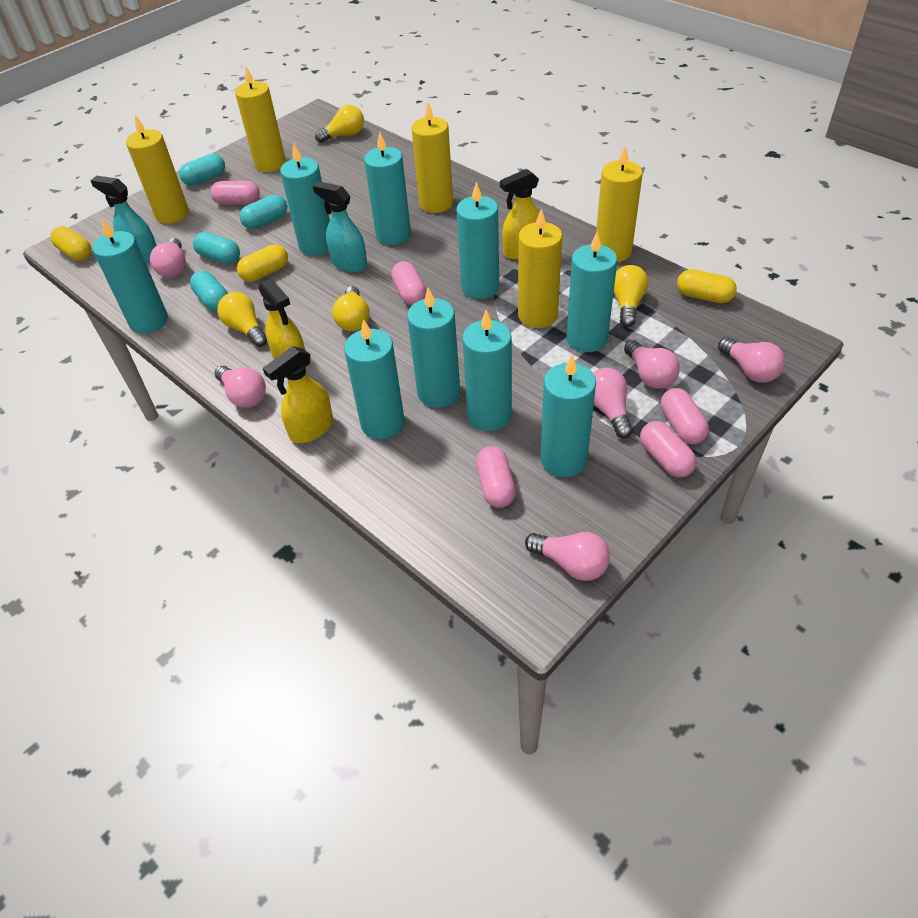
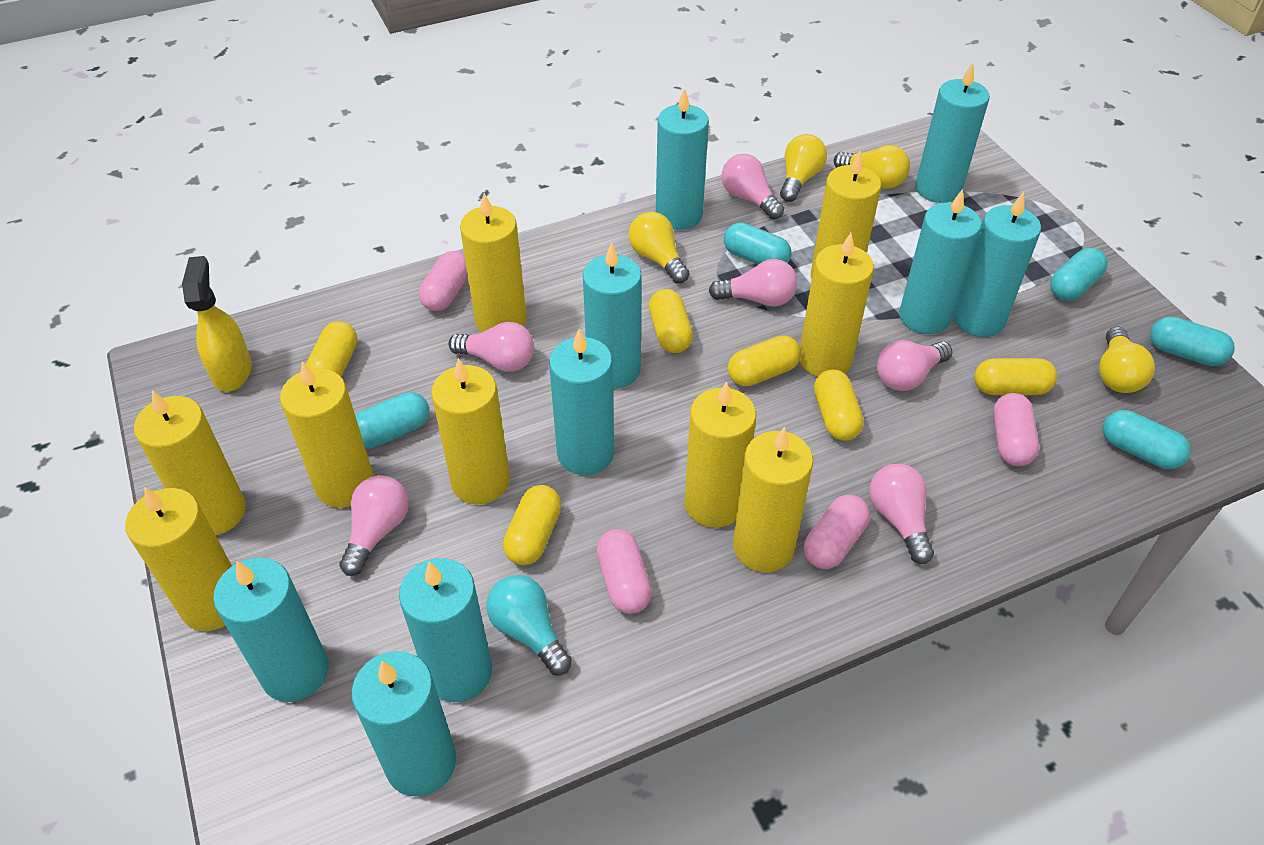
pink capsule: [210,181,260,205] [391,261,427,305] [476,446,516,508] [640,421,697,477] [661,388,709,444] = 5 -> [419,251,468,311] [596,529,652,614] [804,495,870,569] [993,393,1039,466] = 4
turquoise capsule: [179,154,225,186] [190,271,228,311] [193,232,240,264] [240,194,287,229] = 4 -> [355,392,429,448] [724,223,791,265] [1050,248,1108,301] [1103,410,1191,469] [1150,316,1235,366] = 5
turquoise light bulb: none = 0 -> [487,575,572,675] = 1
turquoise spray bottle: [90,176,157,263] [313,181,367,273] = 2 -> none = 0
yellow candle: [126,115,189,224] [235,67,286,172] [411,102,453,213] [518,209,562,328] [596,146,643,262] = 5 -> [125,487,232,631] [134,390,246,535] [280,361,374,508] [431,358,510,504] [460,193,527,332] [684,381,756,528] [733,427,813,572] [800,233,874,377] [811,151,881,279] = 9
yellow capsule: [51,226,92,261] [237,244,288,282] [677,269,737,303] = 3 -> [306,322,358,377] [503,485,561,565] [649,289,693,353] [728,335,801,386] [814,370,864,441] [974,358,1057,395] = 6
yellow spray bottle: [258,278,307,369] [263,346,333,443] [500,169,540,260] = 3 -> [182,256,252,392] = 1

